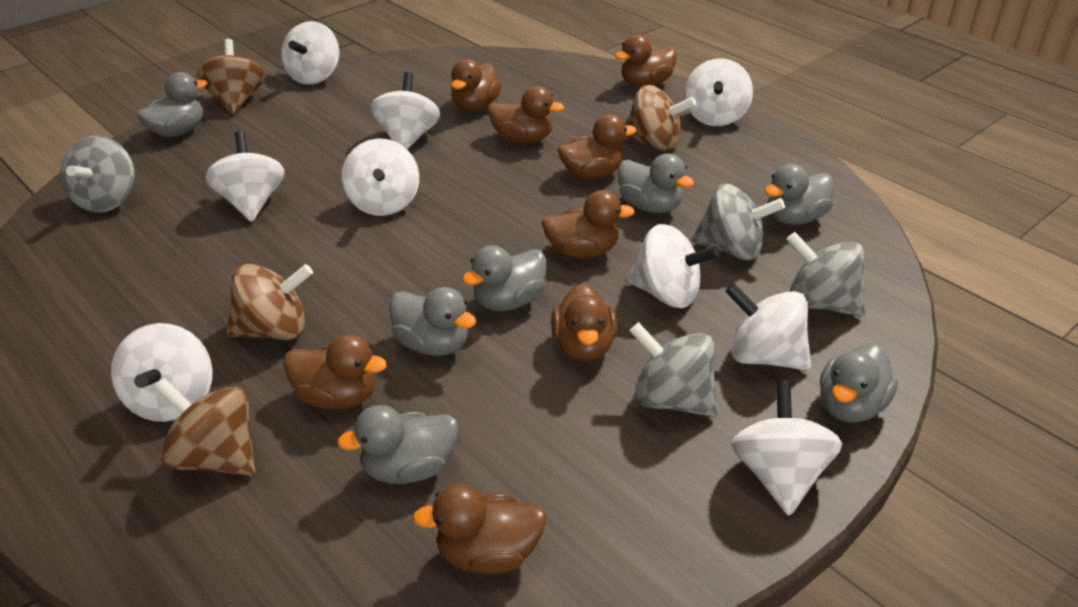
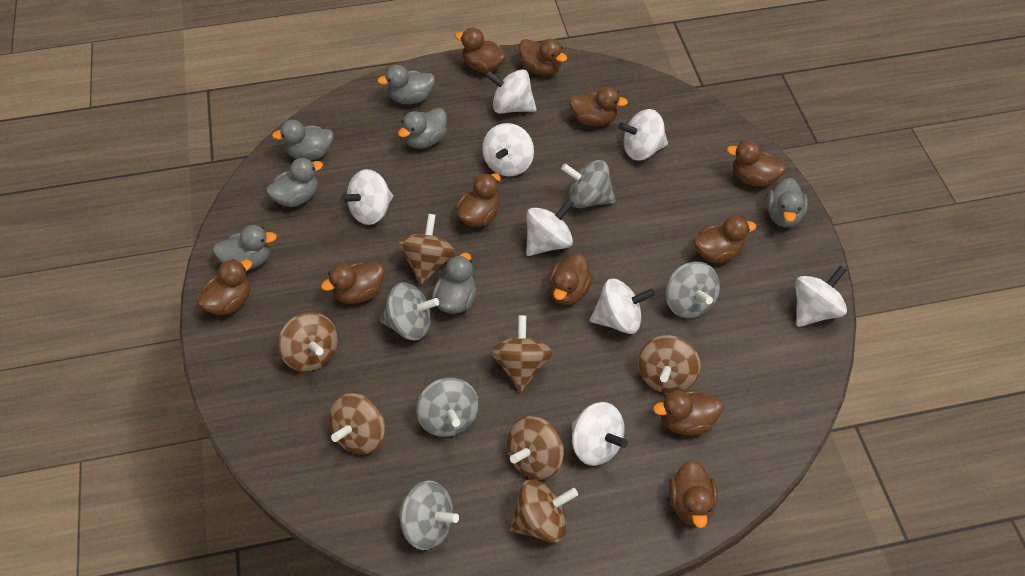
brown duck: [283,334,387,410] [412,484,546,574] [451,59,502,111] [488,86,564,144] [541,190,635,258] [551,283,617,362] [558,114,637,179] [615,35,677,87] = 8 -> [197,259,252,315] [321,262,385,304] [455,28,506,73] [455,173,501,227] [519,39,567,76] [548,253,593,305] [569,86,628,126] [653,391,723,436] [669,460,718,528] [694,215,756,263] [727,140,786,187] = 11
brown spinning top: [154,378,256,476] [196,39,265,114] [227,263,313,340] [625,85,696,151] = 4 -> [278,312,338,372] [329,393,385,454] [398,214,455,285] [491,315,553,392] [507,416,564,480] [509,479,578,543] [638,335,700,394] = 7
grey spinning top: [60,136,135,213] [629,322,718,417] [692,184,785,260] [786,232,865,317] = 4 -> [380,283,439,340] [397,481,459,550] [416,377,479,437] [561,160,616,208] [665,262,720,318] = 5
white spinning top: [111,323,213,422] [205,131,285,222] [281,21,339,85] [342,138,419,216] [370,72,440,149] [627,224,719,308] [685,59,753,126] [725,283,811,371] [731,380,842,516] = 9 -> [341,169,393,225] [482,123,534,177] [485,69,536,114] [526,199,574,256] [572,402,628,466] [590,279,655,334] [618,109,668,161] [795,266,847,327] = 8

